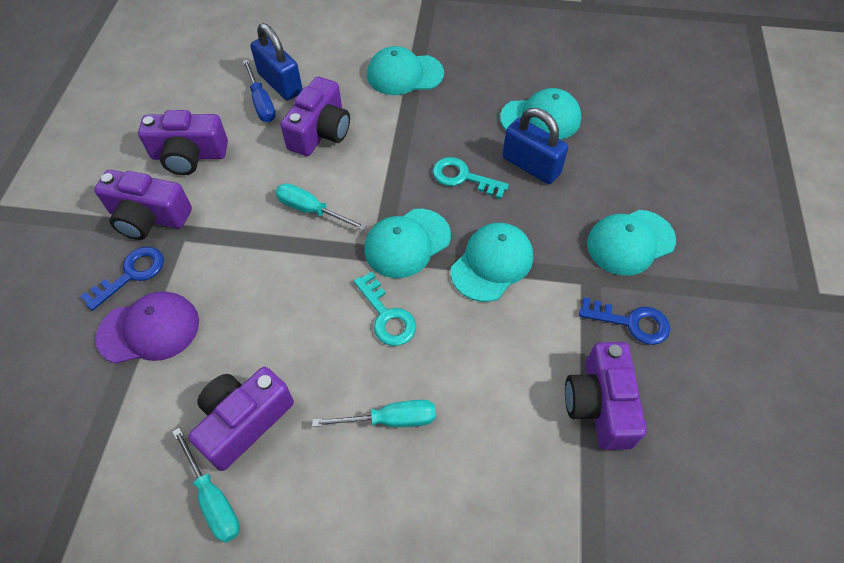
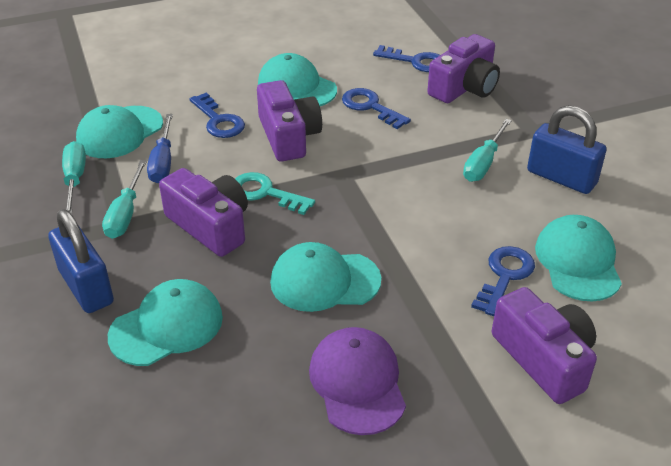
blue key: [80,247,164,311] [579,297,670,345] = 2 -> [190,92,245,138] [342,88,411,129] [373,45,440,72] [471,246,535,316] = 4
purple camera: [94,170,192,240] [138,110,228,175] [188,367,294,471] [280,76,350,156] [565,342,647,450] = 5 -> [159,168,248,257] [257,80,322,162] [427,34,500,103] [492,287,597,404] = 4
turquoise key: [354,272,416,346] [432,157,509,199] = 2 -> [235,172,315,215] = 1

